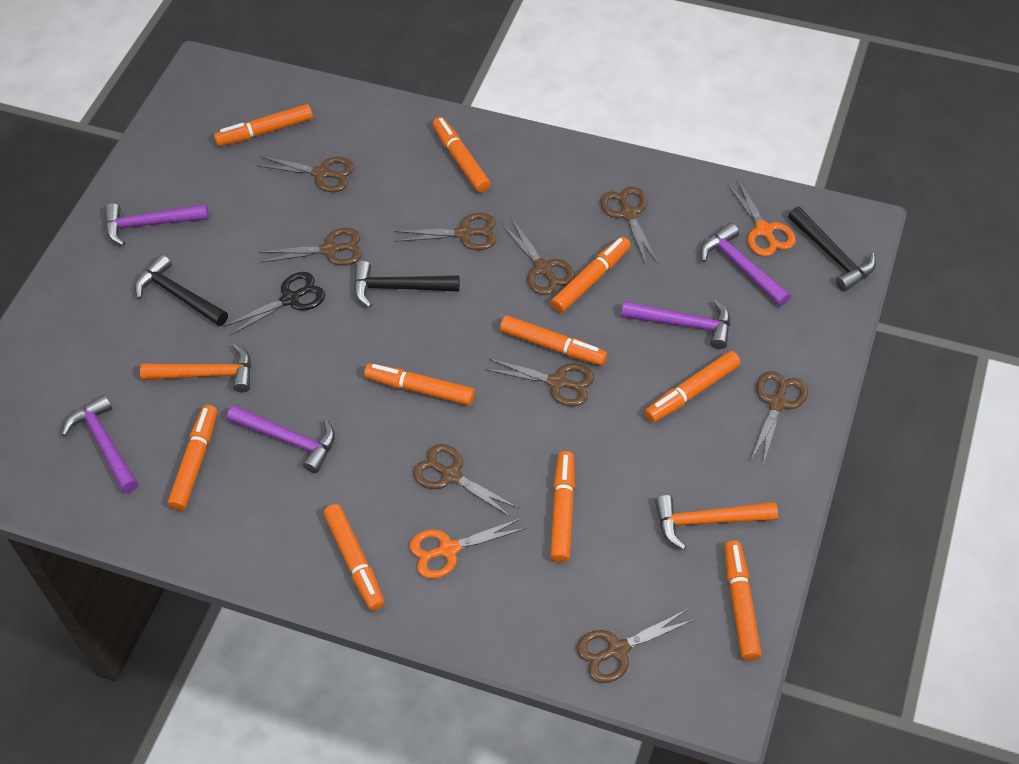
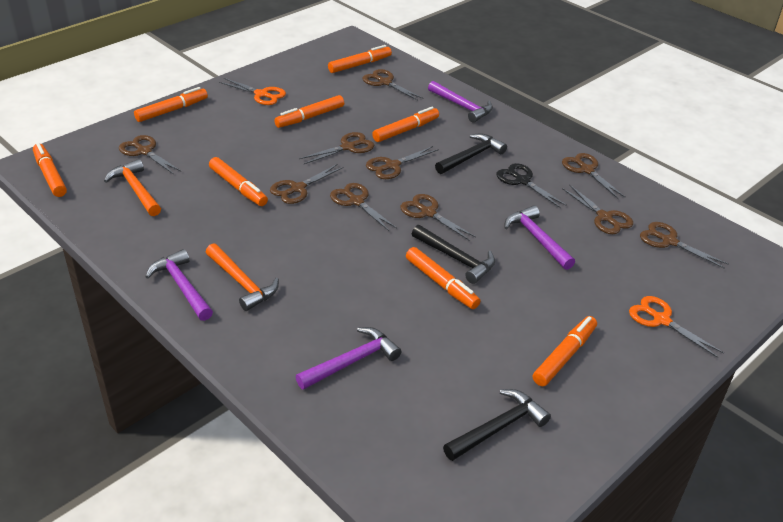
brown scissors: [256,156,354,192] [259,228,362,266] [395,213,496,250] [413,444,518,517] [485,358,594,407] [502,218,575,295] [577,609,694,683] [600,186,658,266] [751,371,808,465] = 9 -> [119,135,182,174] [270,164,344,204] [299,132,375,164] [330,183,397,231] [363,69,423,101] [366,146,439,179] [400,194,476,241] [562,153,626,199] [562,184,633,234] [640,222,729,269] = 10
orange marker: [168,405,217,511] [214,104,313,146] [324,504,384,611] [364,363,475,405] [433,117,491,193] [500,316,607,365] [550,451,575,563] [551,237,631,313] [645,351,741,422] [725,541,761,661] = 10 -> [33,143,67,197] [134,87,208,122] [209,157,268,206] [274,95,344,128] [328,45,392,73] [372,107,439,142] [406,247,481,309] [533,316,597,386] = 8
purple hammer: [62,394,138,493] [105,203,209,246] [227,405,335,473] [621,300,730,349] [701,223,791,307] = 5 -> [145,249,213,321] [296,327,401,390] [428,81,493,123] [504,205,575,270] = 4

